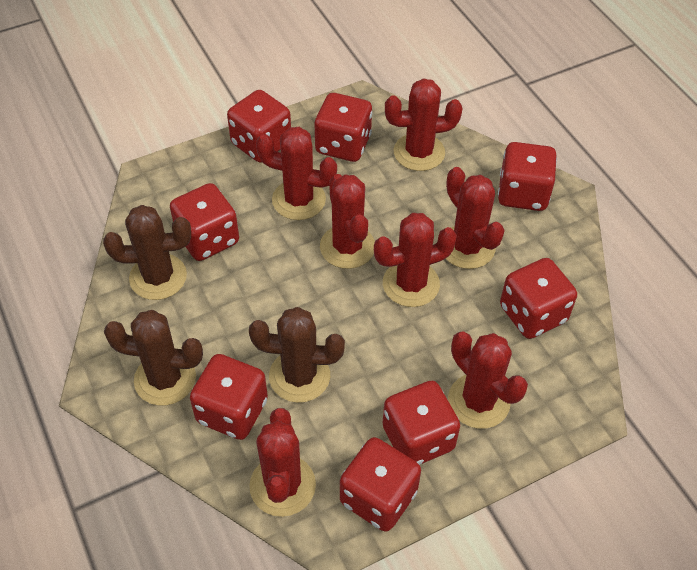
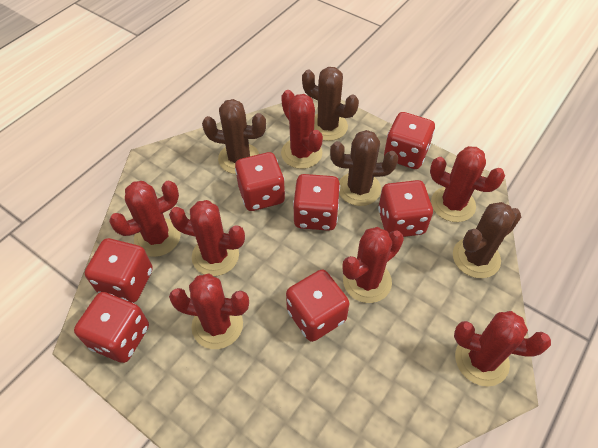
brown cactus: [103,205,191,300] [104,310,203,406] [249,307,345,403] = 3 -> [202,99,266,174] [302,67,359,141] [330,130,398,206] [453,202,521,278] = 4
red dice: [170,183,239,261] [190,354,268,440] [227,90,291,163] [315,93,372,162] [340,437,421,532] [383,381,460,465] [498,142,557,211] [500,258,577,339] = 8 -> [74,292,149,363] [85,238,153,303] [235,152,285,211] [286,270,349,342] [293,174,340,231] [378,180,433,237] [384,112,435,169] = 7

